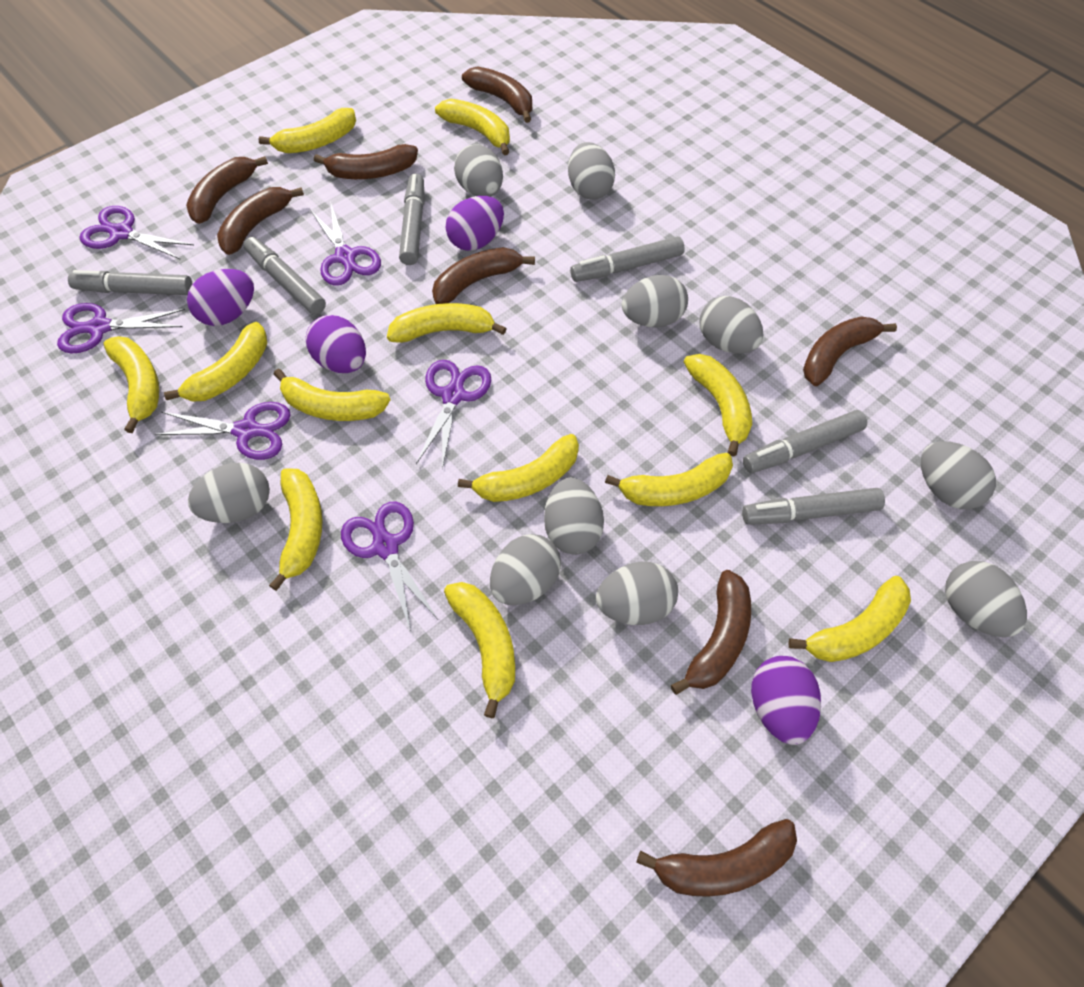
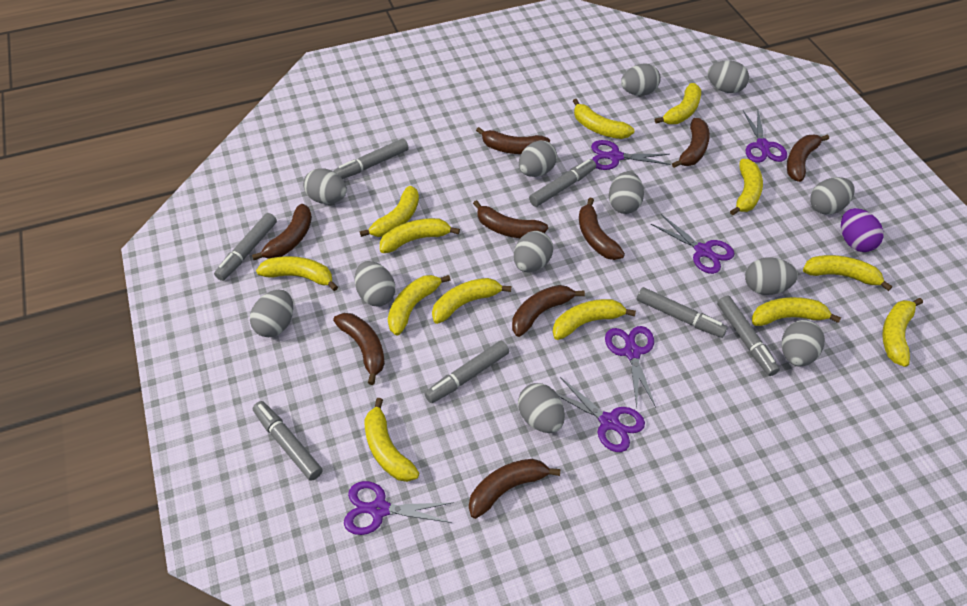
brown banana: [186,156,268,224] [217,187,304,255] [314,144,418,179] [432,247,535,304] [462,66,532,123] [636,819,797,897] [671,570,751,695] [803,316,897,386] = 8 -> [252,204,312,260] [333,313,385,385] [469,459,560,519] [473,200,548,238] [476,127,550,154] [512,285,585,337] [579,198,625,260] [672,118,710,168] [787,134,829,182] = 9
grey egg: [188,462,270,523] [454,144,503,197] [490,534,561,605] [544,478,604,555] [568,142,615,199] [596,562,678,625] [622,275,688,327] [700,296,764,354] [921,441,996,509] [945,561,1027,637] = 10 -> [250,289,293,337] [303,168,347,204] [355,261,395,307] [514,231,553,272] [518,383,565,433] [519,140,557,177] [609,171,644,214] [621,63,661,96] [707,60,749,93] [745,257,798,295] [782,320,825,367] [810,177,855,215] = 12
grey marker: [68,270,192,295] [244,237,326,315] [399,173,424,265] [570,236,685,282] [742,488,885,525] [743,410,867,473] = 6 -> [214,213,277,281] [253,401,323,481] [334,139,409,179] [425,341,509,403] [529,159,596,207] [637,287,728,338] [717,295,780,376] = 7
purple egg: [187,269,254,326] [306,315,366,373] [446,196,504,251] [751,656,821,745] = 4 -> [841,208,884,252] = 1
yellow banana: [104,336,159,433] [164,322,267,402] [259,108,356,153] [269,468,323,591] [274,369,390,421] [387,303,507,343] [435,99,510,155] [444,582,515,718] [458,434,579,502] [605,453,733,506] [684,354,752,457] [788,576,911,662] = 12 -> [256,256,338,291] [360,186,419,237] [364,398,419,482] [380,218,460,253] [388,275,450,335] [432,278,511,324] [553,299,636,340] [573,99,634,139] [655,83,701,124] [730,159,763,215] [752,297,841,326] [803,255,892,291] [882,298,923,367] = 13

